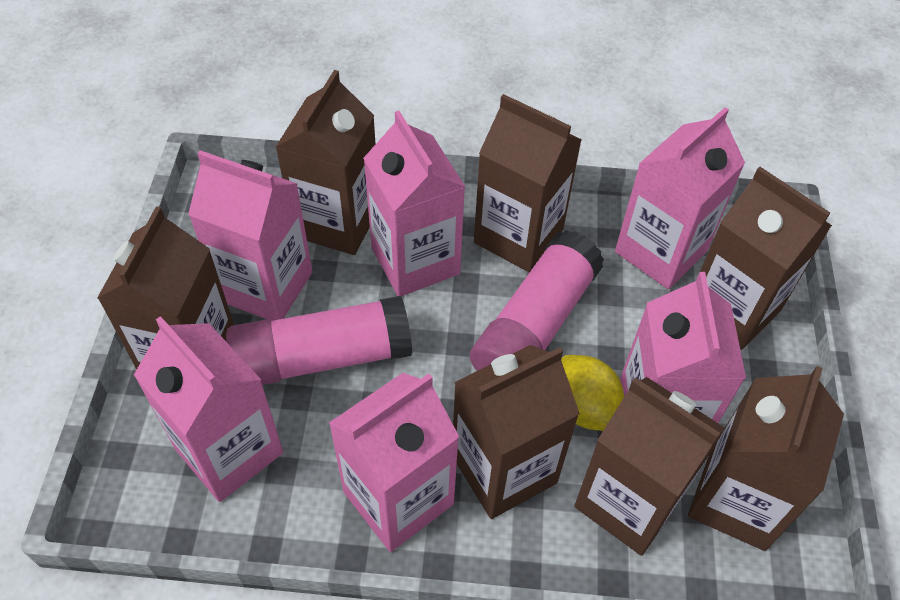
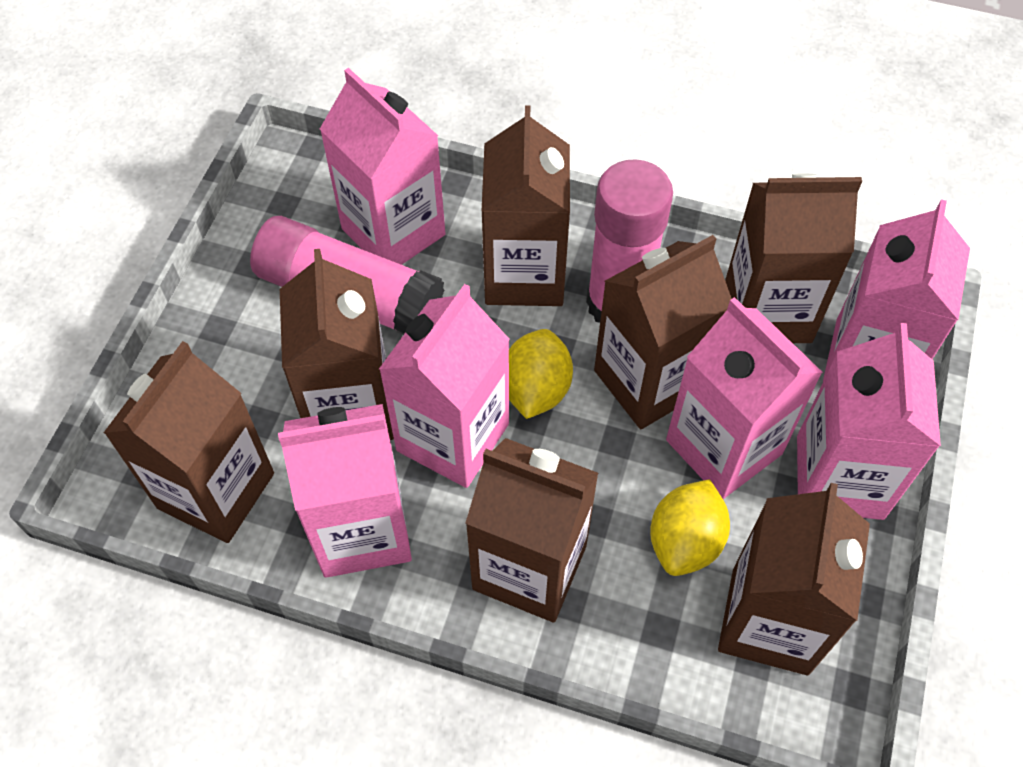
yellow lemon: [561,355,624,431] = 1 -> [509,329,573,419] [650,479,730,576] = 2

